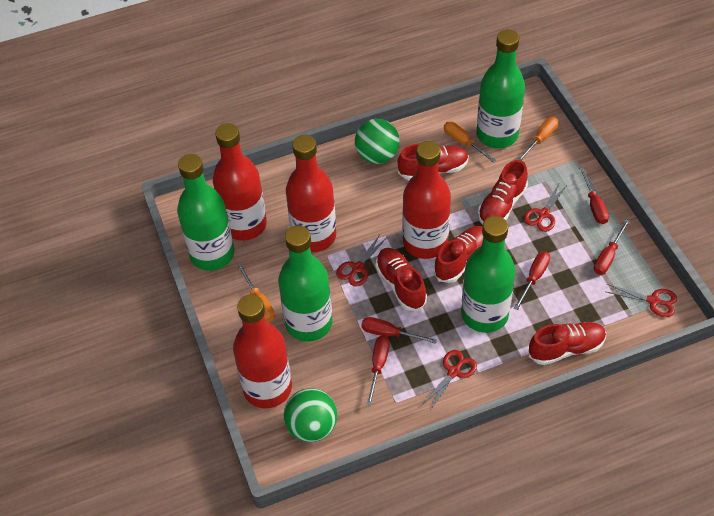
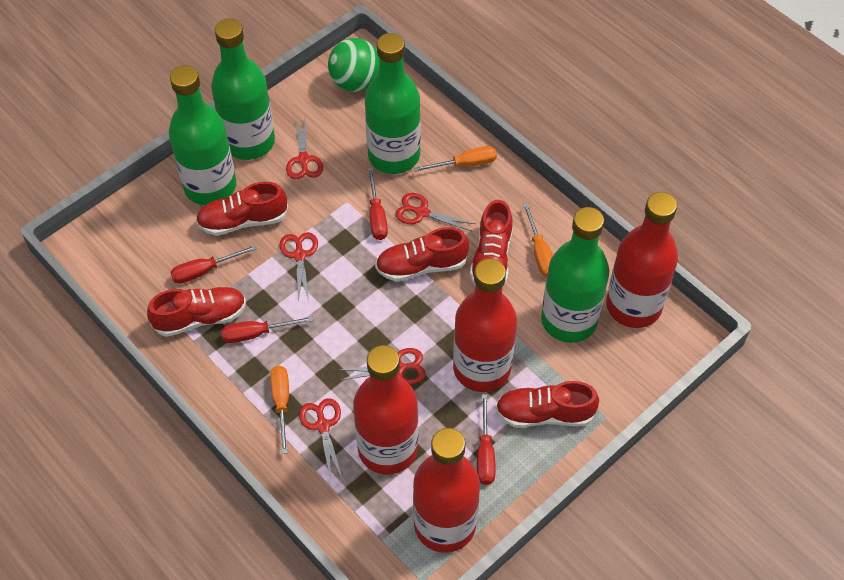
green ball: [284,388,337,442] [355,119,400,164] = 2 -> [328,38,379,92] = 1
red scissors: [336,236,386,287] [422,350,477,410] [524,182,568,232] [607,284,677,317] = 4 -> [279,232,318,301] [286,118,323,179] [299,398,342,480] [339,348,426,384] [395,193,475,232] = 5
red screwdriver: [361,317,437,344] [367,336,390,406] [514,251,550,310] [579,167,609,224] [594,219,630,275] = 5 -> [170,245,257,284] [221,316,313,343] [368,167,388,240] [477,394,496,485] = 4

